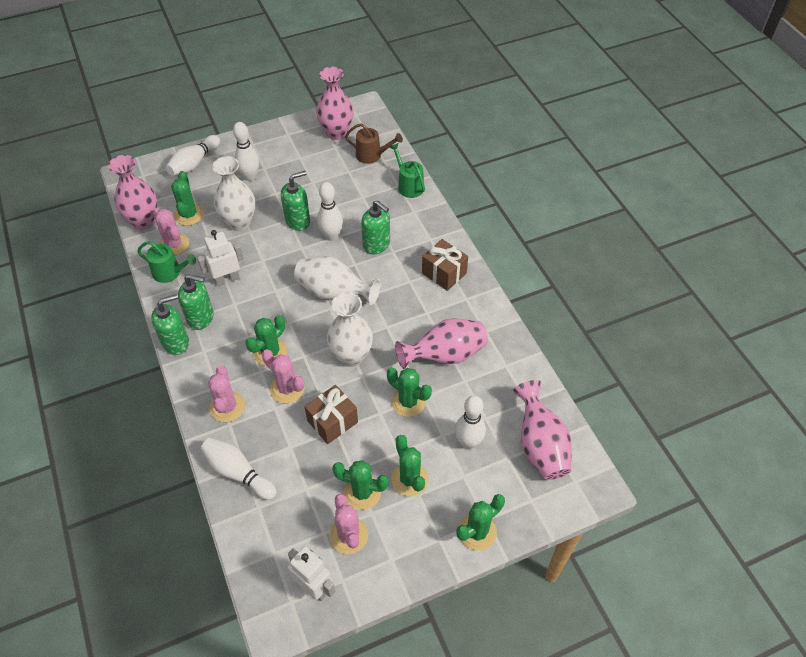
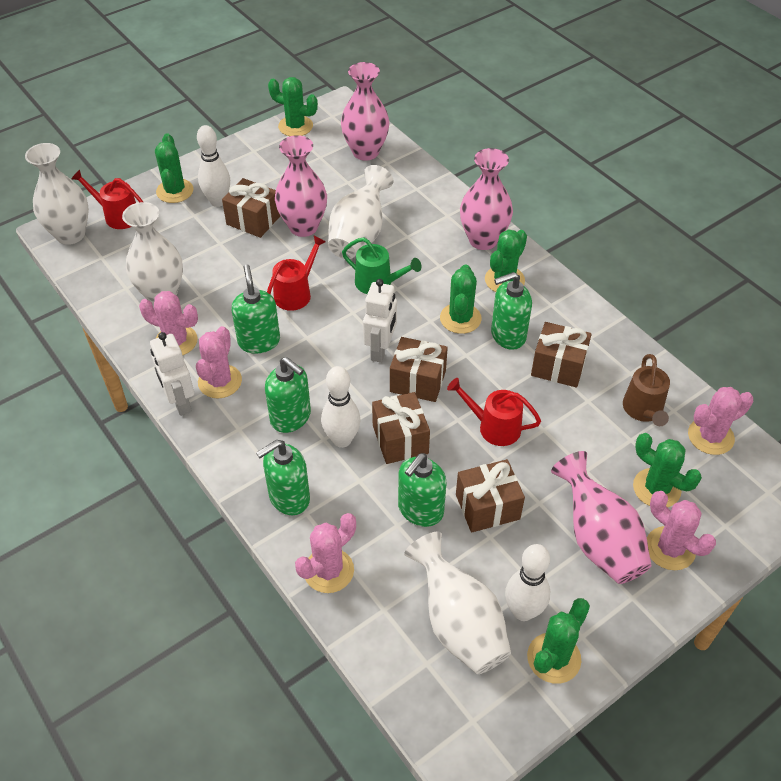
brown gift: [304,385,358,444] [422,239,468,291] = 2 -> [222,178,280,238] [372,392,430,464] [390,337,448,402] [456,459,525,532] [531,322,592,388] = 5
green soap dispenser: [151,294,189,355] [178,274,214,330] [281,171,310,231] [361,200,390,254] = 4 -> [231,264,280,354] [256,440,310,515] [265,357,311,433] [398,453,447,527] [491,272,532,350] = 5
green watering can: [137,241,196,283] [390,143,425,198] = 2 -> [342,237,421,294] = 1
pink cactus: [153,208,189,256] [208,366,245,422] [262,349,305,403] [329,494,368,554] = 4 -> [139,291,198,355] [196,326,242,398] [295,513,356,593] [647,491,716,570] [688,387,753,455] = 5
red watering can: none = 0 -> [71,169,143,229] [267,236,326,311] [447,378,541,446] = 3
white bowling pin: [166,135,220,176] [201,438,277,500] [233,122,259,181] [317,182,343,241] [455,395,486,450] = 5 -> [197,125,230,207] [321,366,361,448] [505,544,550,621] = 3
white vase: [212,156,255,231] [294,256,381,305] [327,292,373,367] = 3 -> [25,143,89,245] [122,202,183,304] [328,165,393,259] [404,531,511,674] = 4

